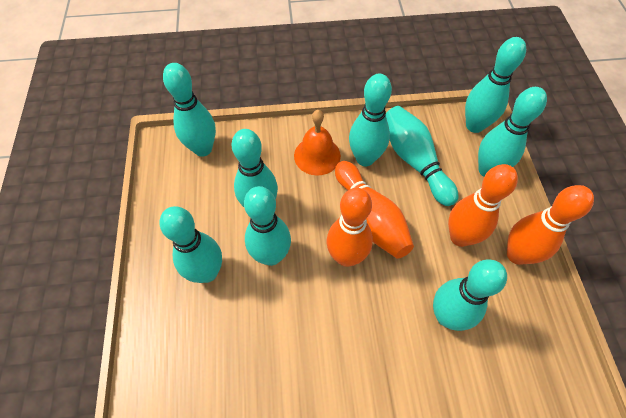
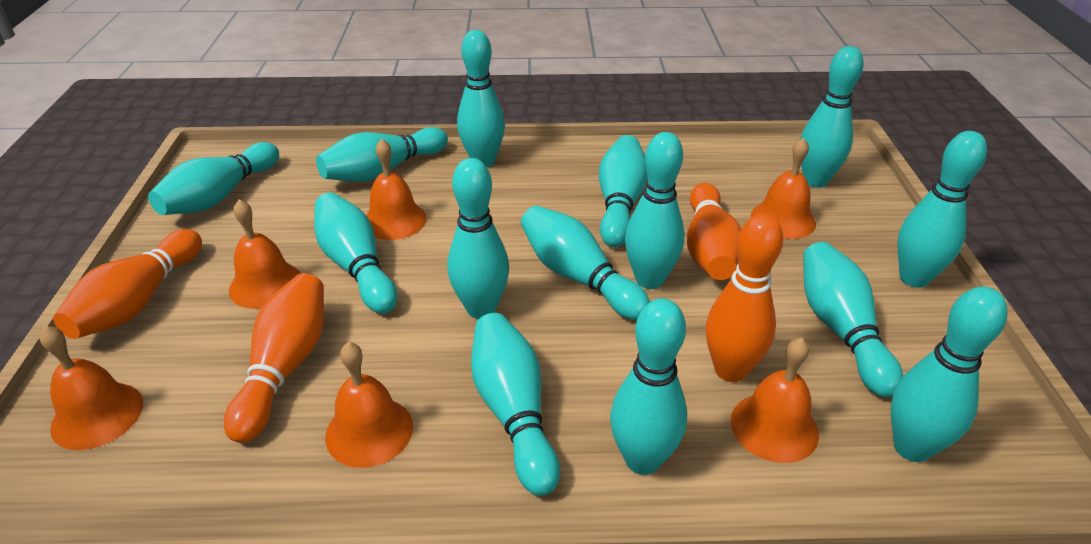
orange bell: [294,110,341,176] = 1 -> [39,326,143,450] [229,199,301,309] [325,342,413,468] [366,139,427,240] [731,338,819,463] [751,138,816,239] = 6
turquoise bowling pin: [160,206,222,283] [163,63,216,157] [232,129,278,207] [244,186,291,266] [349,74,392,166] [386,106,458,206] [433,259,507,331] [465,37,526,133] [478,87,547,177] = 9 -> [148,142,279,215] [314,193,398,314] [316,127,448,182] [447,158,509,319] [457,30,505,167] [471,313,560,496] [521,206,650,320] [599,135,648,247] [610,298,687,475] [625,132,685,289] [800,46,863,188] [803,242,903,397] [891,287,1007,462] [898,131,987,288] = 14

